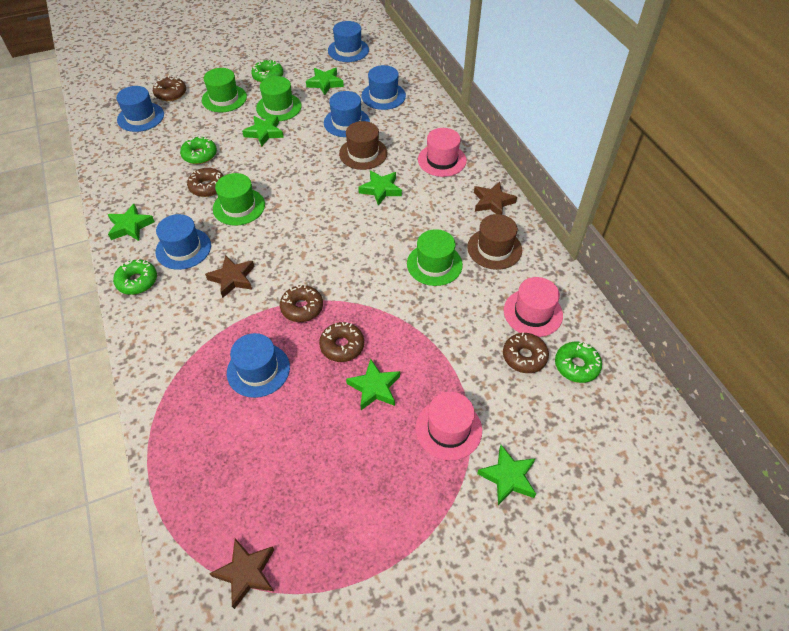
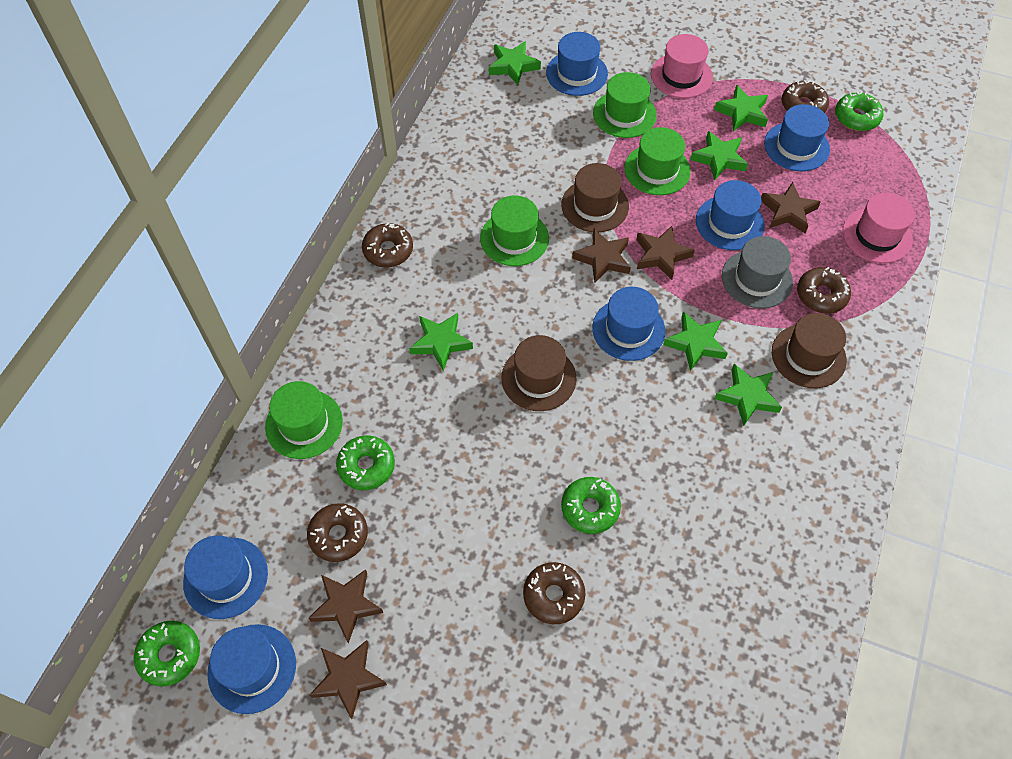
brown hat: [339,121,387,170] [467,214,522,270] = 2 -> [501,335,576,411] [561,163,629,232] [772,313,847,388] = 3
brown star: [205,255,255,298] [209,539,274,609] [474,182,517,215] = 3 -> [308,569,383,644] [310,640,387,719] [572,229,631,283] [636,226,695,280] [761,182,821,233] = 5
grey hat: none = 0 -> [722,236,793,309] = 1
pink hat: [415,392,482,460] [418,128,467,177] [504,277,563,337] = 3 -> [651,34,713,98] [843,193,915,263] = 2

